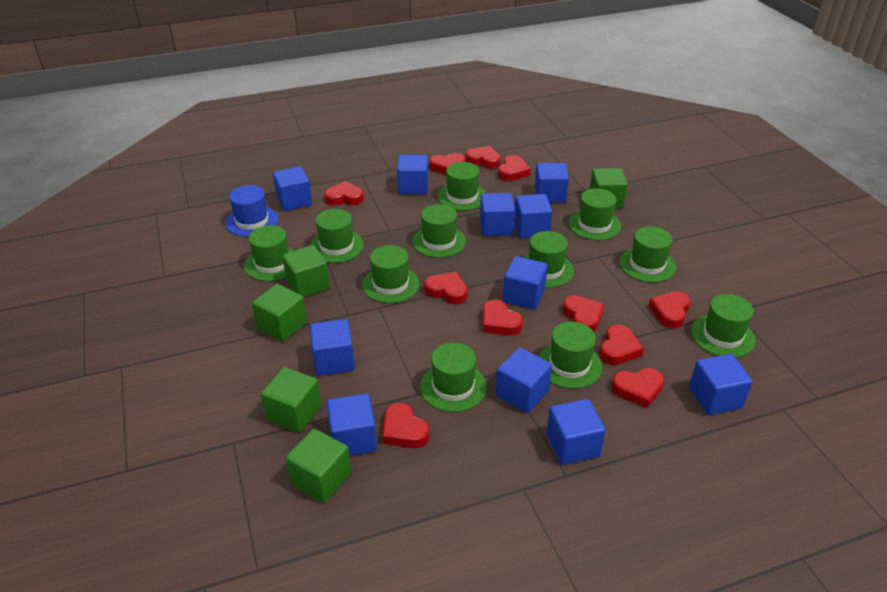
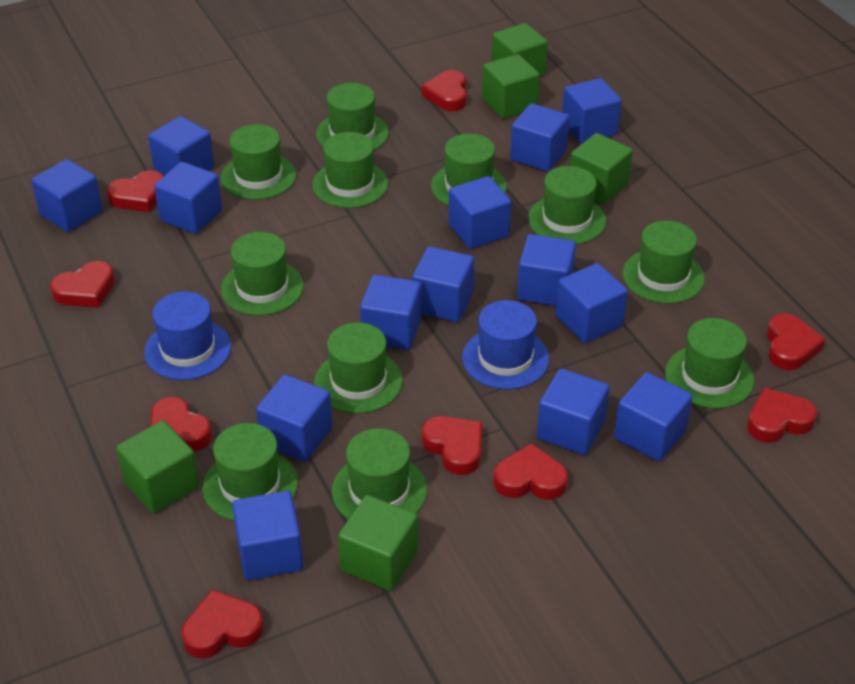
blue cube: [273,166,312,211] [310,319,355,376] [327,393,377,456] [397,155,428,194] [480,193,515,236] [496,347,552,413] [503,256,548,310] [514,194,553,238] [534,163,569,203] [546,399,606,465] [689,354,753,415] = 11 -> [31,159,103,232] [148,116,214,176] [154,162,222,234] [232,491,304,580] [256,375,332,462] [360,275,422,350] [412,247,474,322] [449,176,511,249] [510,103,570,172] [517,234,576,306] [537,368,610,455] [556,263,628,343] [562,78,621,143] [614,372,693,461] = 14
blue hat: [226,185,278,237] = 1 -> [144,292,231,380] [462,300,549,390] = 2
red heart: [324,181,364,206] [382,403,430,448] [425,272,468,304] [430,153,466,175] [465,146,501,169] [483,300,523,335] [498,155,530,181] [563,295,604,332] [599,325,644,365] [611,368,664,408] [649,291,691,329] = 11 -> [50,261,115,308] [107,170,164,212] [150,397,212,451] [182,590,264,658] [422,70,467,111] [422,416,482,475] [494,443,568,500] [747,388,817,443] [767,314,825,370] = 9

